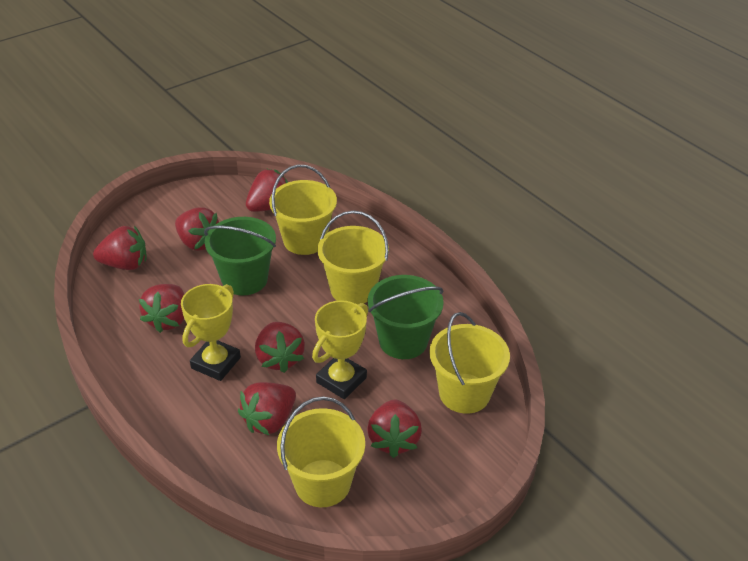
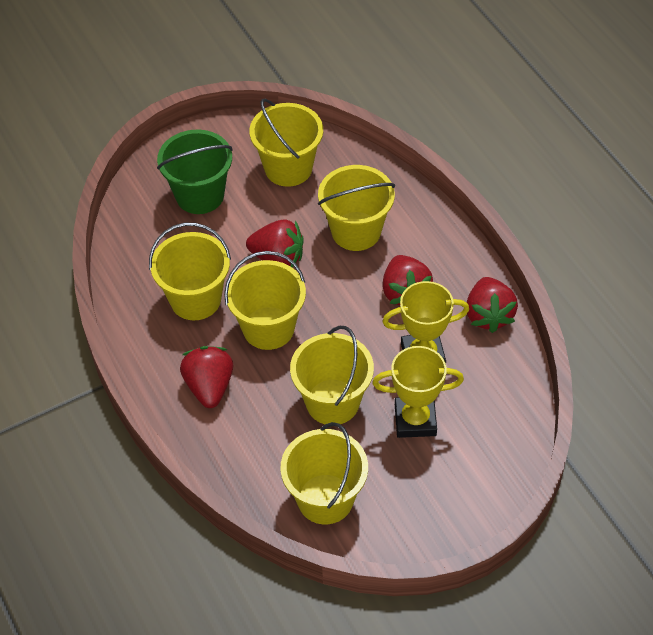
green bucket: [204,217,276,295] [368,275,444,359] = 2 -> [157,130,233,214] = 1
red strawberry: [93,226,147,270] [139,284,184,333] [175,207,219,251] [238,382,296,435] [246,168,288,212] [255,322,305,373] [367,400,422,458] = 7 -> [180,346,234,408] [246,220,304,268] [382,255,433,305] [467,277,518,333] = 4
yellow bucket: [269,165,337,255] [277,397,365,507] [317,211,389,305] [429,312,510,414] = 4 -> [149,223,231,320] [224,251,306,350] [249,99,323,187] [280,422,368,524] [290,326,374,424] [318,165,395,251] = 6

